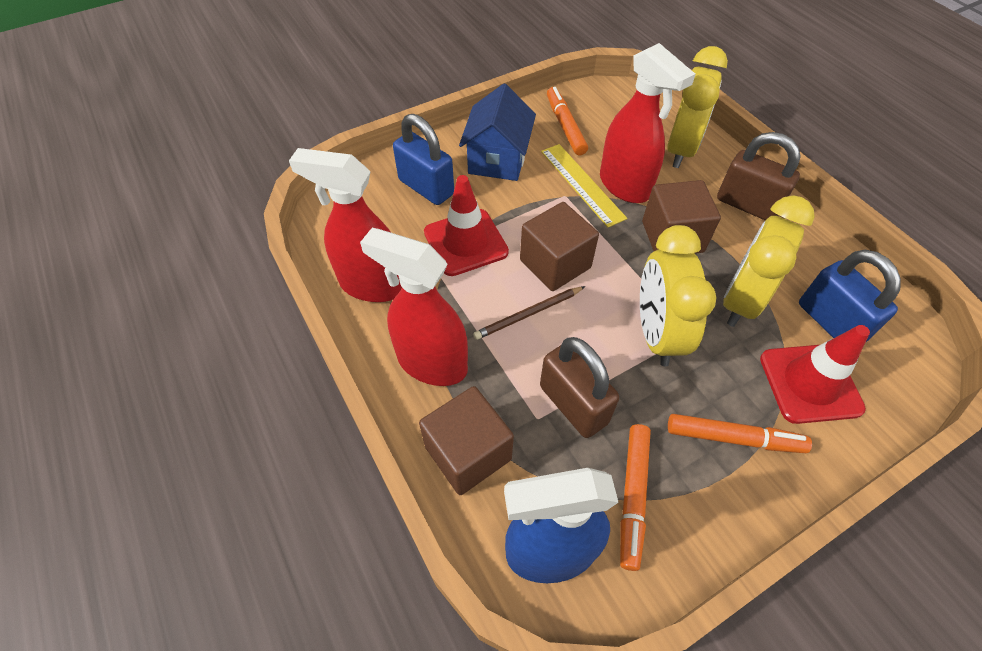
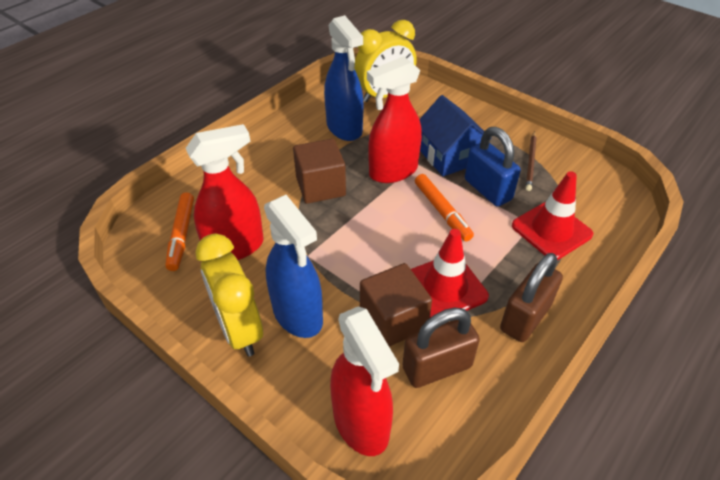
blue padlock: [393,114,454,205] [799,250,901,342] = 2 -> [465,127,521,207] = 1
blue spray bottle: [504,468,619,583] = 1 -> [264,195,323,338] [324,15,364,141] = 2
brown cube: [419,386,514,495] [520,202,599,291] [642,180,721,254] = 3 -> [293,139,346,204] [360,263,432,347] = 2
orange marker: [547,87,588,155] [620,424,651,571] [668,414,812,453] = 3 -> [165,192,194,271] [415,174,474,242] = 2
yellow clock: [640,225,716,366] [667,46,728,168] [723,195,815,327] = 3 -> [195,233,263,357] [355,20,417,102] = 2
yellow ruler: [541,144,627,227] = 1 -> none = 0

